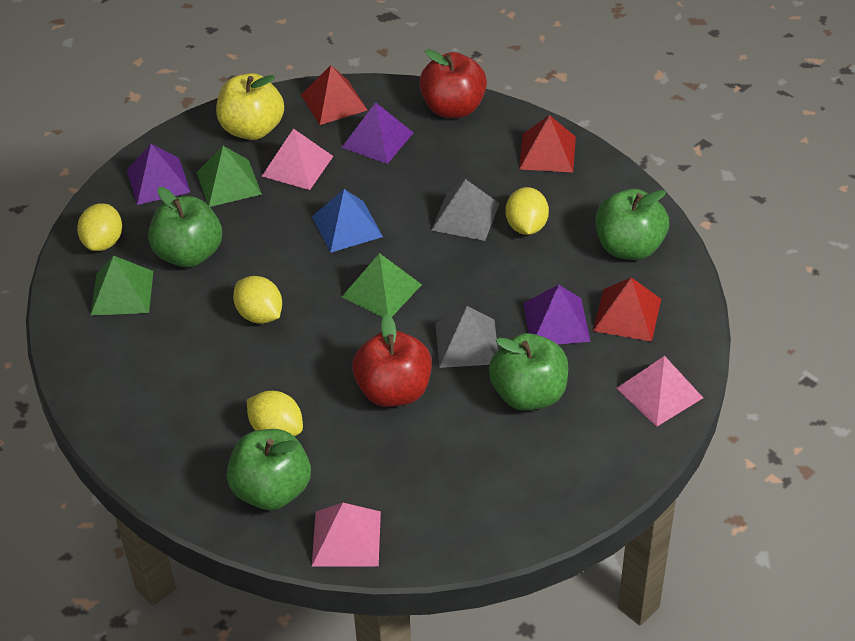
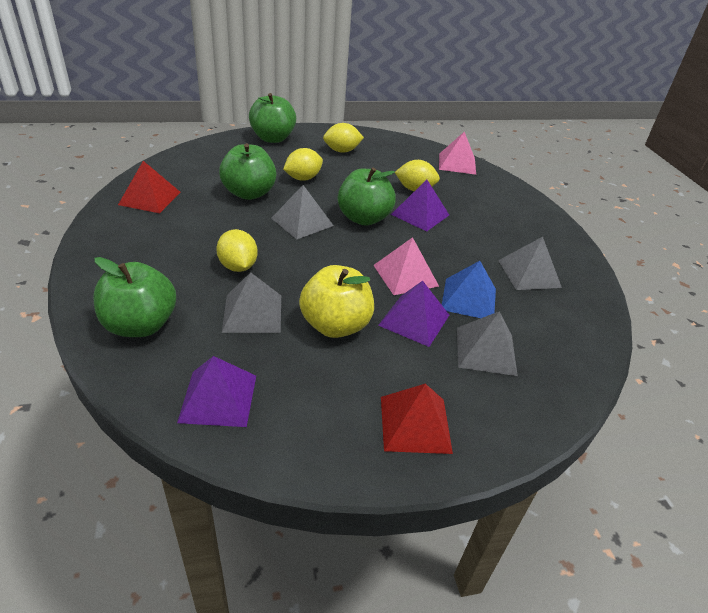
green pyramid: [91,256,154,315] [197,146,262,207] [342,253,422,317] = 3 -> none = 0
grey pyramid: [431,179,500,241] [435,306,498,368] = 2 -> [222,272,281,333] [271,185,334,239] [457,311,518,376] [498,237,562,290] = 4
pink pyramid: [262,128,333,190] [312,503,381,567] [616,356,703,427] = 3 -> [373,237,439,295] [439,132,476,175] = 2
red apple: [352,314,432,407] [419,49,487,118] = 2 -> none = 0
red pyramid: [301,65,367,125] [519,115,576,172] [593,277,661,342] = 3 -> [118,161,180,213] [381,383,453,454] = 2

